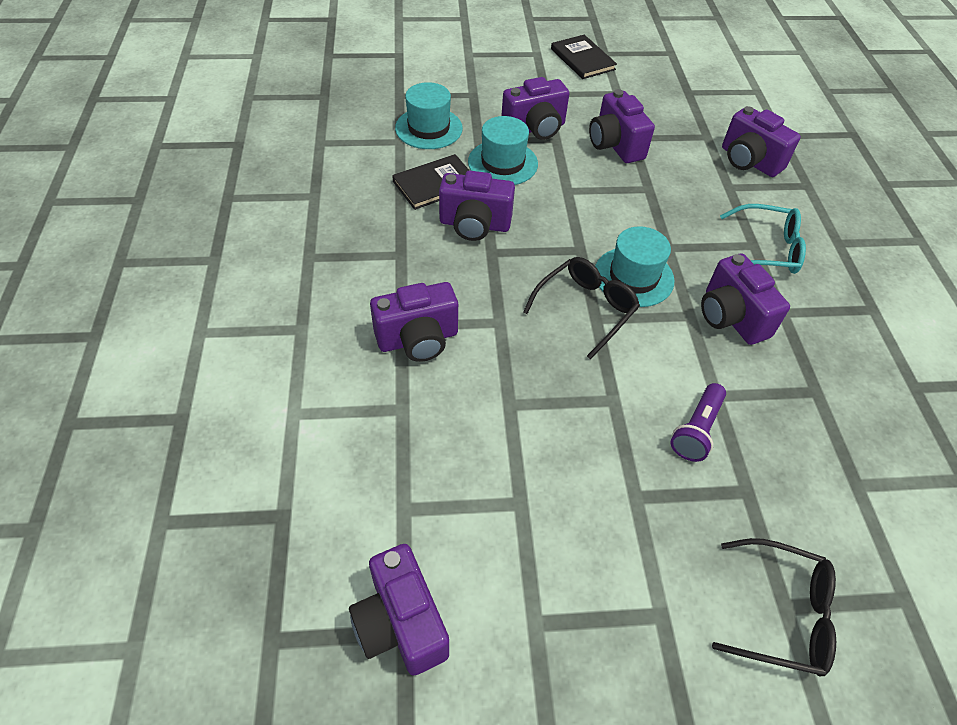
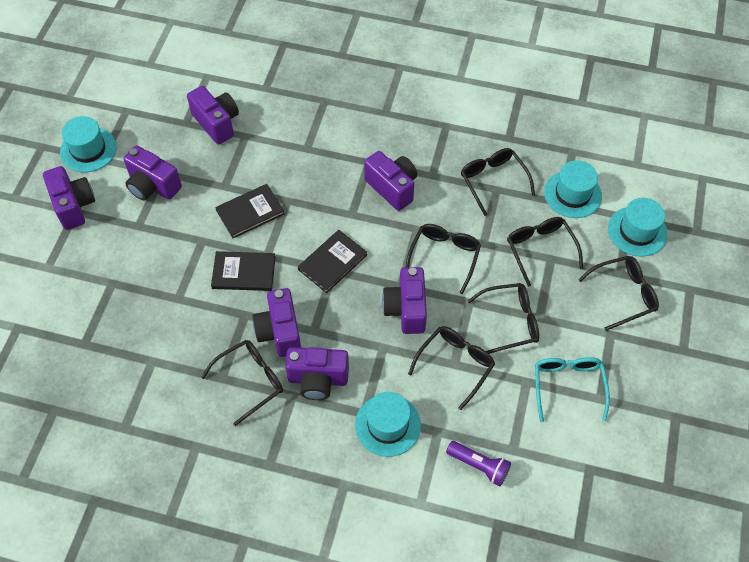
black book: [392,154,470,210] [551,35,617,79] = 2 -> [211,251,276,291] [215,184,284,238] [298,230,367,293] = 3
black glasses: [523,257,640,359] [712,538,836,676] = 2 -> [201,340,283,426] [406,224,481,294] [408,326,495,410] [461,148,535,216] [468,283,539,354] [507,217,583,287] [578,256,659,331] = 7
turquoise hat: [395,82,463,149] [468,116,538,185] [595,226,675,307] = 3 -> [60,116,117,173] [355,392,421,457] [544,160,602,218] [608,198,668,257] = 4

